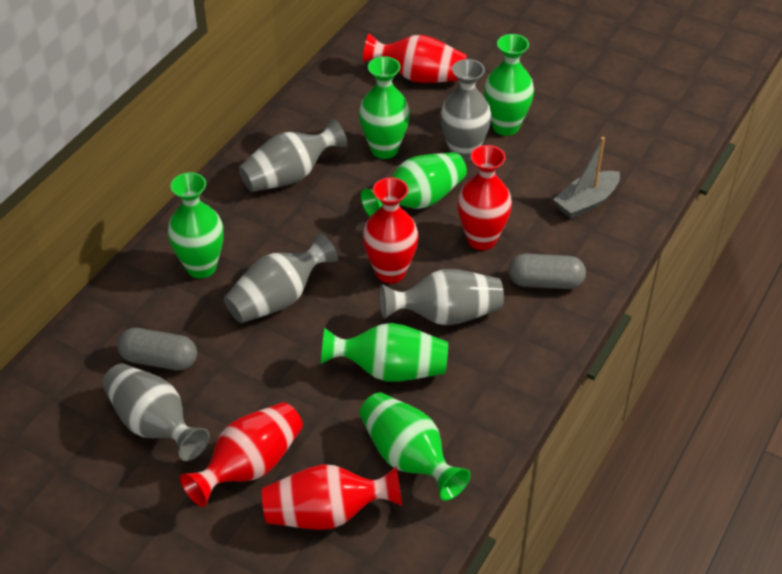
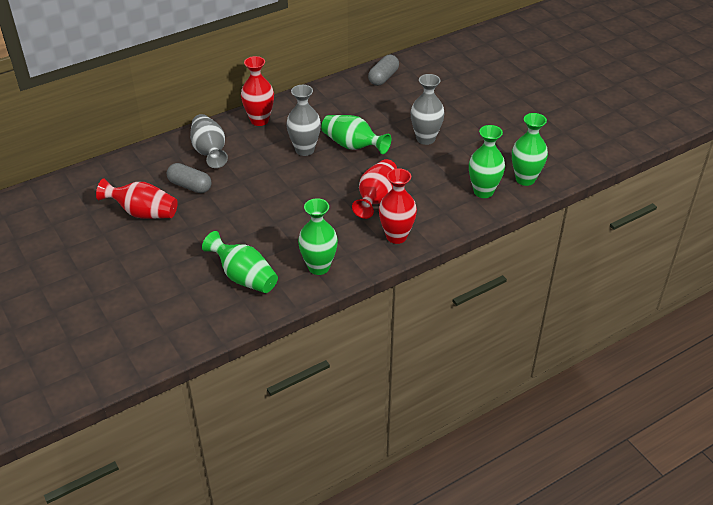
green vase: [168,172,224,278] [321,323,448,382] [359,56,410,159] [359,392,471,501] [361,152,467,217] [484,34,534,136] = 6 -> [202,231,278,293] [298,198,338,275] [321,115,391,154] [469,125,505,198] [512,113,548,186] = 5
grey boat: [553,137,620,219] = 1 -> none = 0
grey vase: [102,364,210,461] [224,233,338,323] [239,118,347,192] [380,269,504,326] [440,59,491,162] = 5 -> [190,114,228,168] [286,85,321,156] [410,74,445,145] = 3
red vase: [180,402,303,507] [262,464,402,530] [363,33,467,83] [363,177,419,284] [457,145,512,250] = 5 -> [96,178,178,219] [241,56,274,126] [352,159,397,219] [379,168,417,244] = 4

